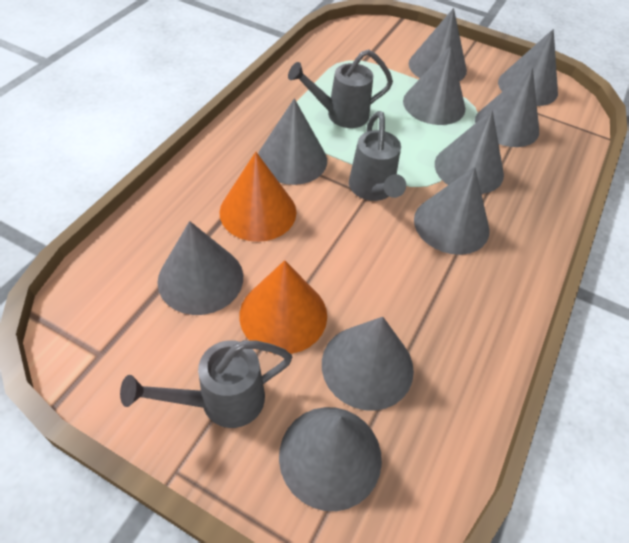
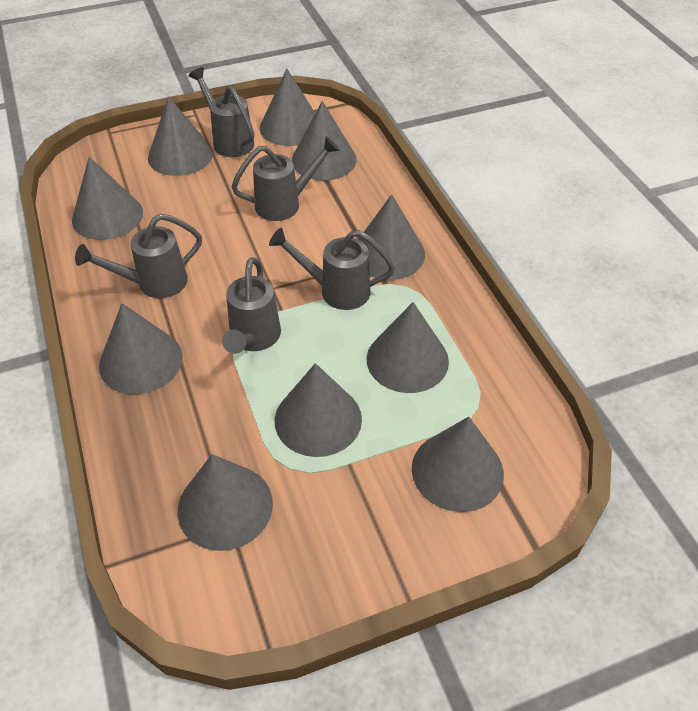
grey watering can: [120,340,292,428] [288,49,393,128] [349,111,406,201] = 3 -> [75,214,202,298] [188,67,254,157] [222,257,281,354] [231,136,339,221] [269,228,395,310] = 5
orange cone: [219,152,296,242] [240,260,327,354] = 2 -> none = 0

